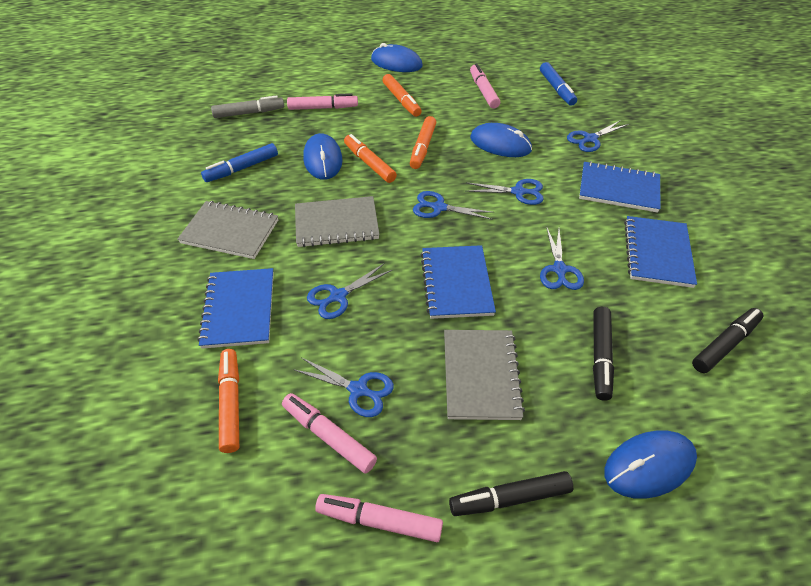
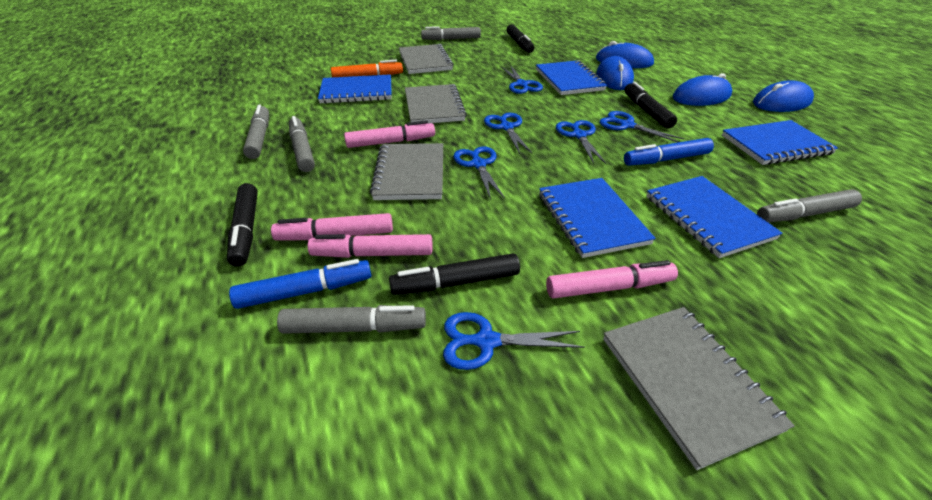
black marker: [449,471,573,516] [593,307,614,401] [692,308,763,373] = 3 -> [227,183,258,267] [389,253,520,295] [507,24,534,53] [624,82,677,129] = 4
blue notebook: [197,268,274,349] [421,245,496,319] [579,161,661,213] [624,216,697,288] = 4 -> [318,74,392,104] [536,60,607,95] [539,178,656,258] [646,176,783,258] [722,120,838,165] = 5
grey marker: [211,95,284,118] = 1 -> [243,105,269,159] [277,305,426,334] [289,116,315,172] [421,26,481,40] [757,189,862,222] = 5
grey notebook: [177,201,278,259] [295,196,380,247] [444,330,525,420] = 3 -> [370,143,443,200] [399,44,454,74] [405,84,467,124] [603,307,795,470] = 4
orange marker: [218,349,239,453] [344,134,397,183] [382,74,422,117] [410,116,436,169] = 4 -> [331,60,403,77] = 1

